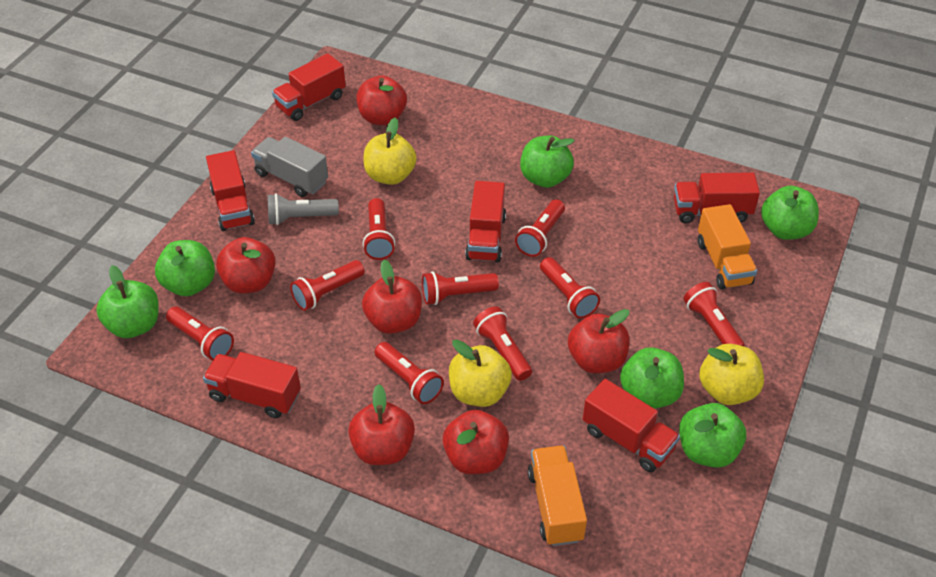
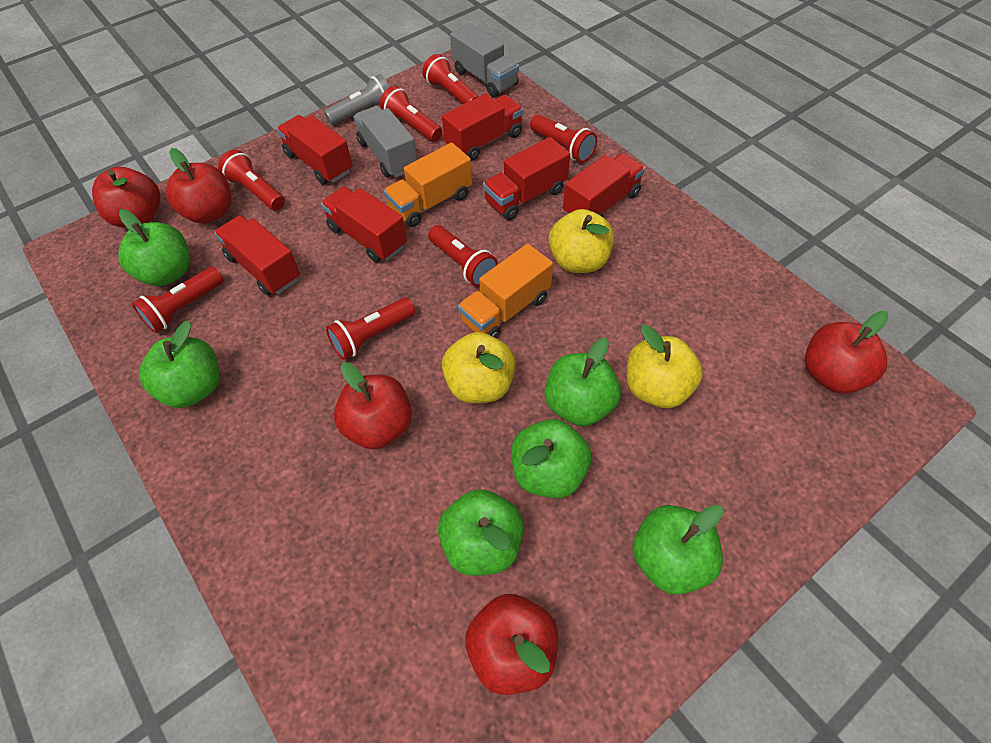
grey truck: [251,137,328,197] = 1 -> [353,106,417,178] [450,23,519,97] = 2
red apple: [216,237,276,294] [348,384,415,465] [356,75,407,125] [362,260,422,334] [443,410,509,474] [568,309,630,373] = 6 -> [92,167,160,228] [166,148,231,224] [334,362,412,449] [465,594,558,695] [805,311,889,394] = 5
red flashlight: [166,307,234,361] [290,260,365,311] [363,198,395,260] [375,342,444,404] [422,271,499,305] [473,306,532,381] [515,199,565,257] [540,257,600,319] [683,282,745,347] = 9 -> [132,267,224,333] [218,150,285,211] [326,297,415,360] [380,86,443,142] [422,54,479,104] [428,225,498,287] [530,114,597,163] = 7

